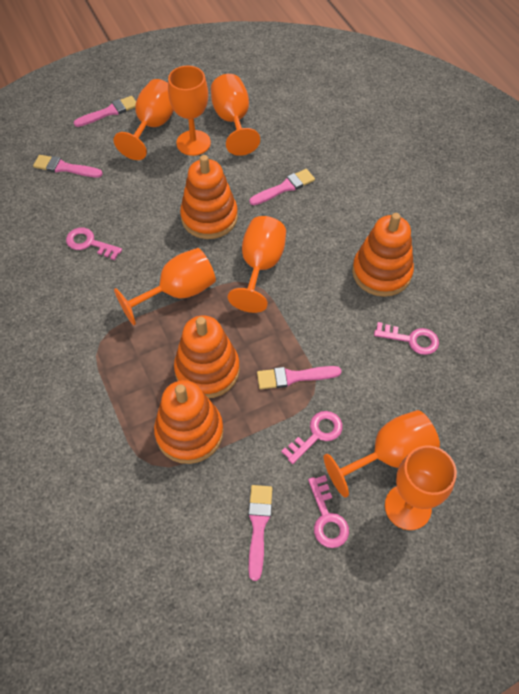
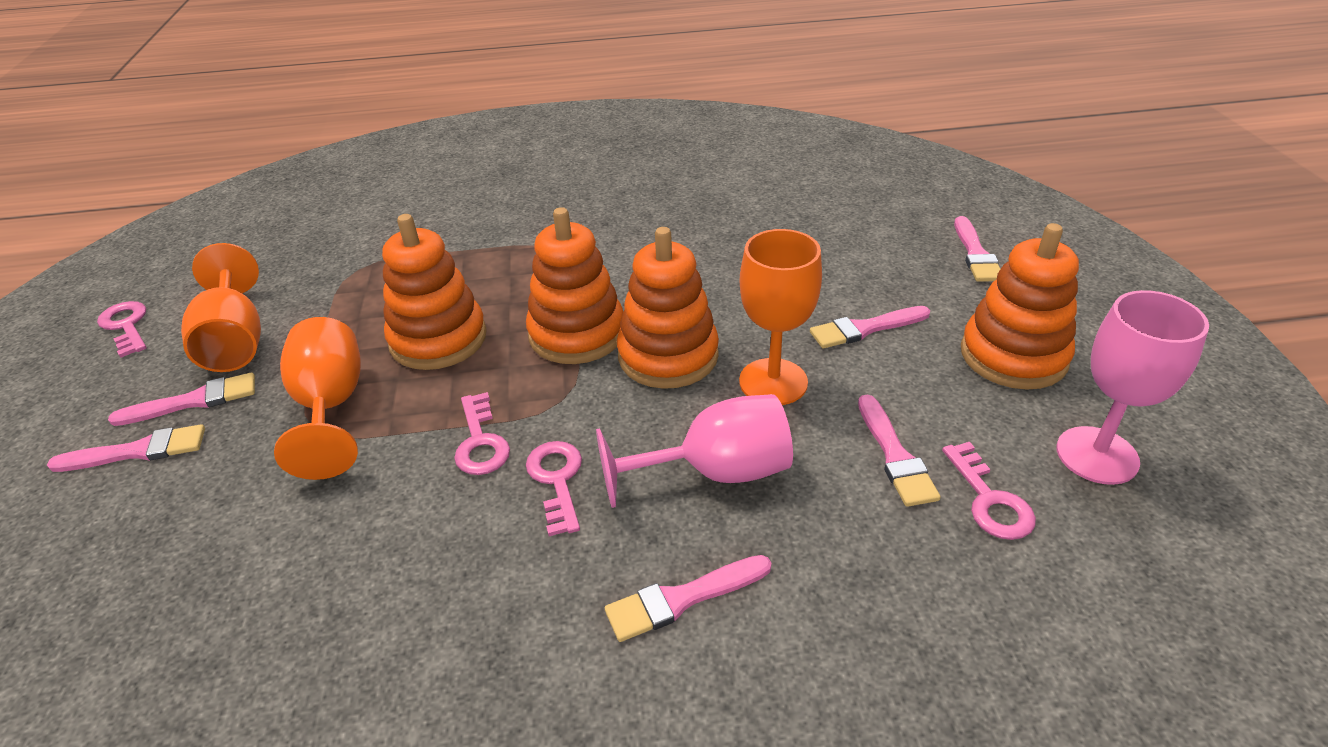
orange goblet: [114,79,174,160] [114,248,216,325] [168,66,211,156] [211,74,260,156] [228,216,286,313] [324,410,440,498] [385,445,457,530] = 7 -> [181,243,261,372] [274,317,361,480] [739,229,822,405] = 3
pink brush: [33,155,103,178] [73,96,136,127] [248,485,273,581] [250,169,315,205] [257,366,342,389] = 5 -> [47,424,205,472] [108,372,255,426] [605,555,771,642] [810,306,930,348] [858,395,941,507] [954,216,1000,282] = 6
pink goblet: none = 0 -> [596,394,793,508] [1056,290,1209,485] = 2

